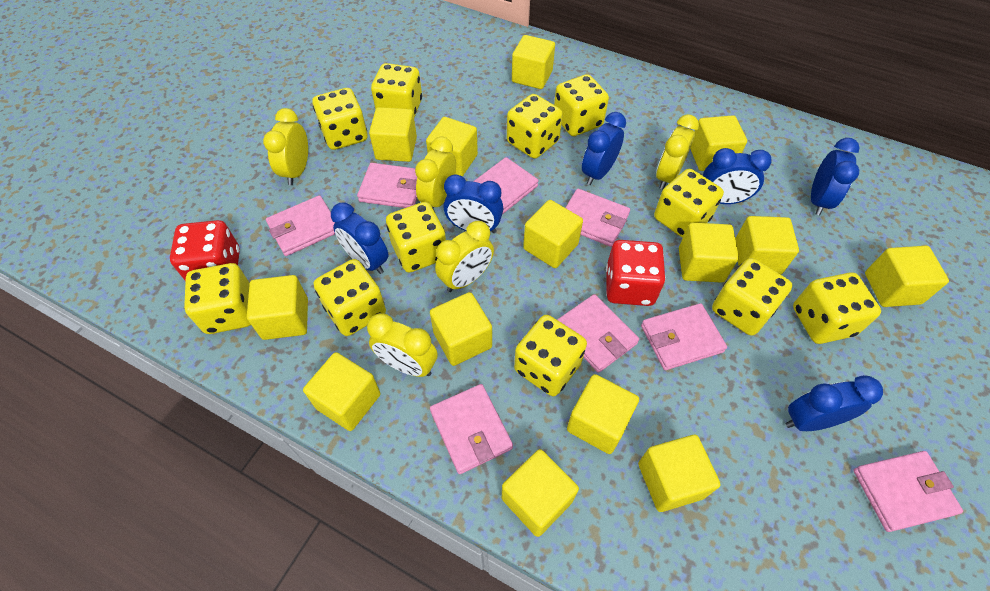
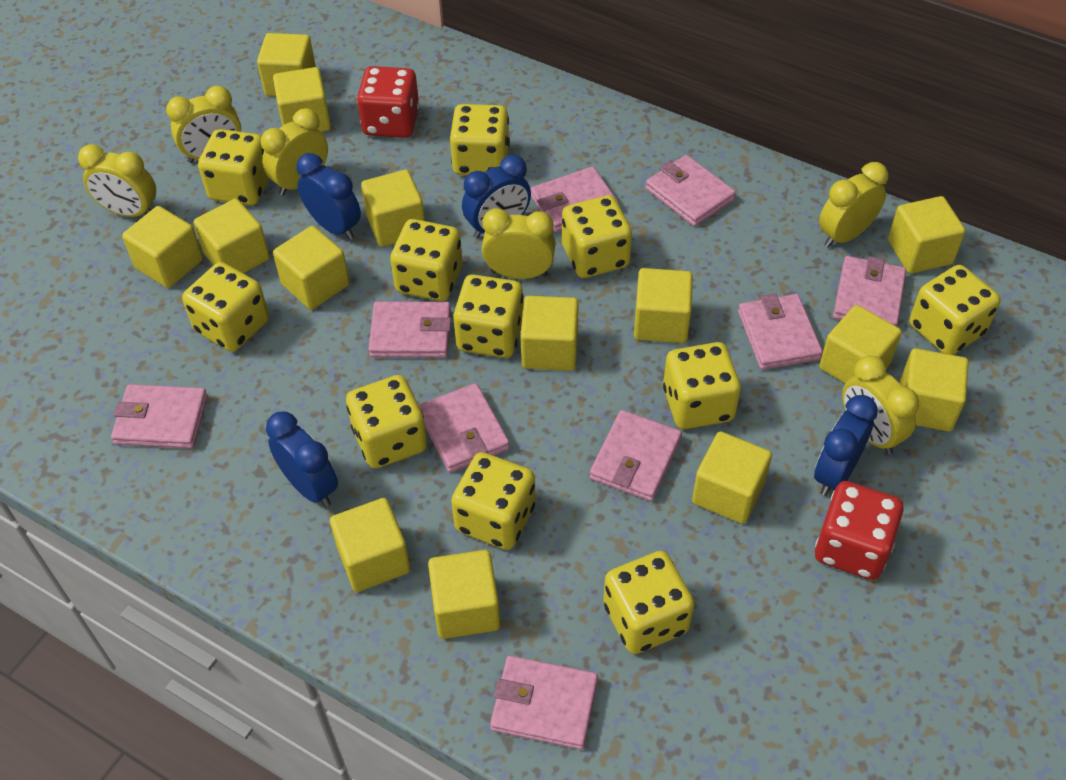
blue clock: [331,203,388,274] [443,174,503,233] [582,112,626,185] [703,148,772,204] [786,375,883,431] [811,138,860,215] = 6 -> [266,411,338,507] [296,153,361,240] [462,155,531,238] [814,395,878,496] = 4
pink wallet: [266,195,335,256] [357,163,417,208] [430,384,513,474] [473,157,538,215] [557,294,639,373] [565,189,630,247] [641,303,727,370] [853,451,963,532] = 8 -> [111,384,208,449] [369,301,451,358] [419,383,510,473] [490,656,598,750] [530,167,619,233] [590,410,682,501] [645,155,736,227] [738,294,823,370] [833,256,906,327] = 9
yellow clock: [263,108,308,185] [367,313,437,377] [415,136,456,209] [435,221,494,292] [656,114,699,189] = 5 -> [78,144,156,217] [166,86,241,163] [261,108,328,196] [482,208,555,279] [819,162,888,248] [842,355,919,454] = 6

